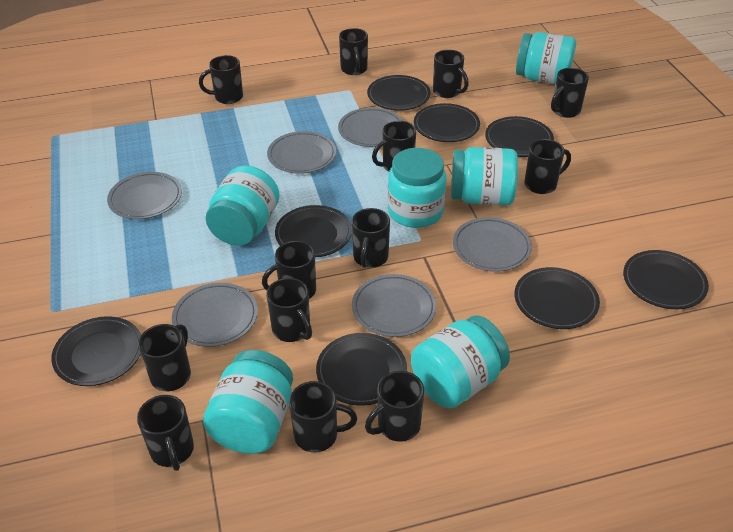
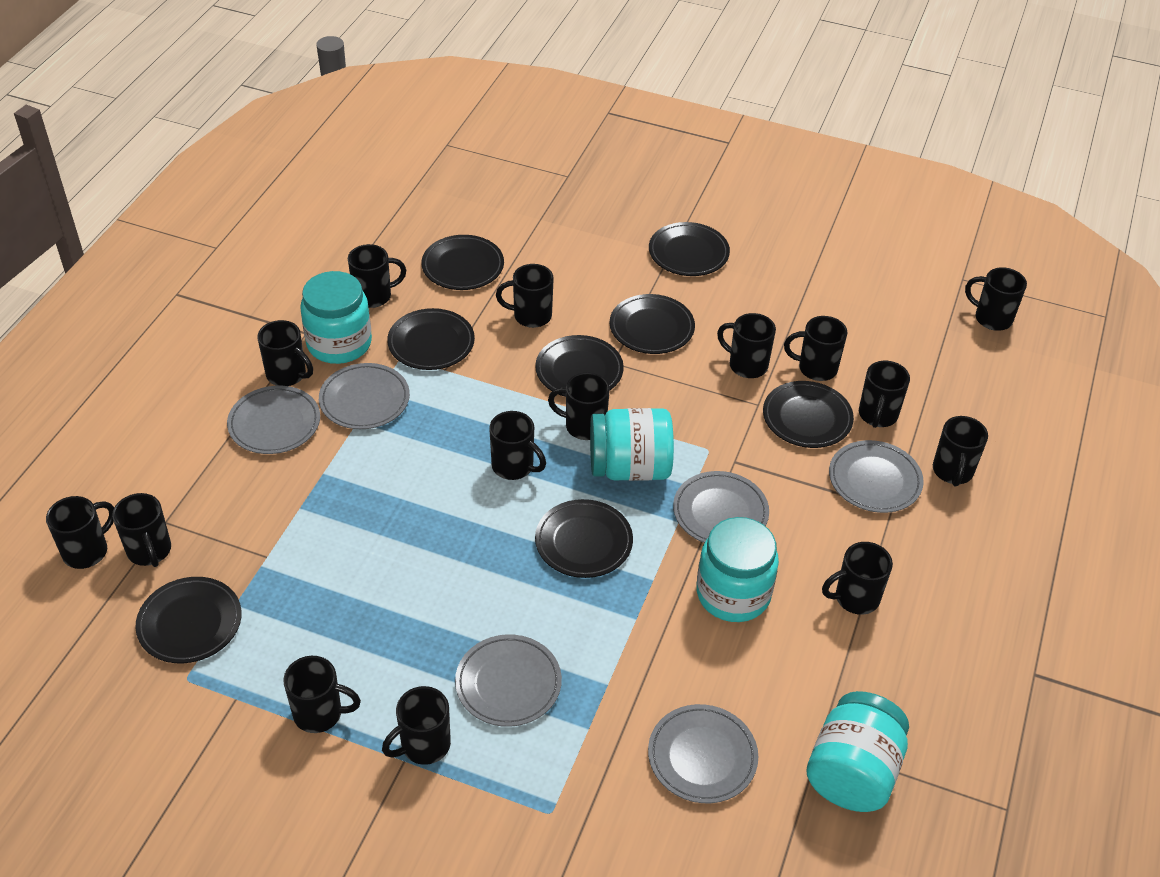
black mug: [137,395,194,471] [138,324,191,391] [199,55,243,104] [262,241,316,299] [266,278,312,342] [289,381,357,453] [339,28,368,75] [352,208,390,268] [365,371,424,442] [372,121,416,172] [433,50,469,98] [525,139,571,194] [551,68,589,118] = 13 -> [46,496,114,569] [112,493,171,567] [257,320,313,386] [283,656,361,733] [348,244,406,308] [382,686,451,765] [489,411,546,480] [496,264,554,328] [548,373,610,440] [717,313,776,378] [784,316,847,381] [822,542,893,615] [859,361,910,428] [933,416,988,487] [965,267,1027,331] = 15
turquoise jar: [203,350,293,454] [205,166,280,246] [388,148,446,228] [411,315,510,408] [451,147,518,205] [516,32,576,84] = 6 -> [300,271,372,364] [590,408,674,481] [696,517,779,622] [807,691,909,812] = 4

